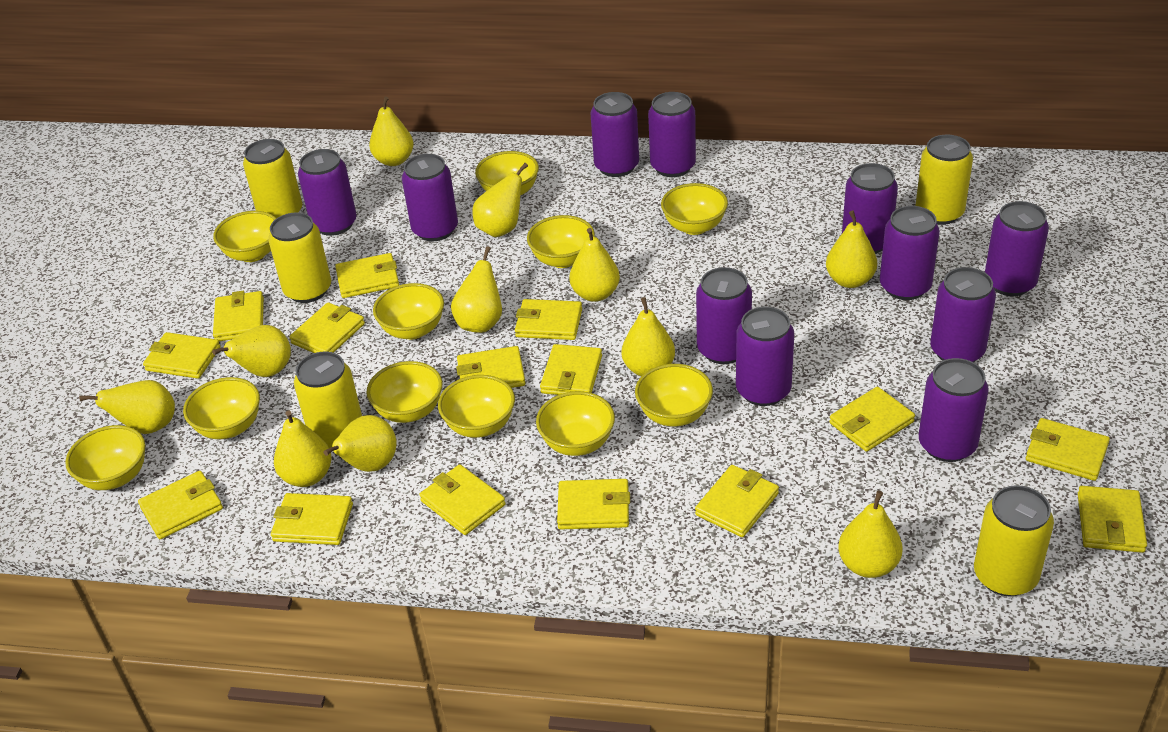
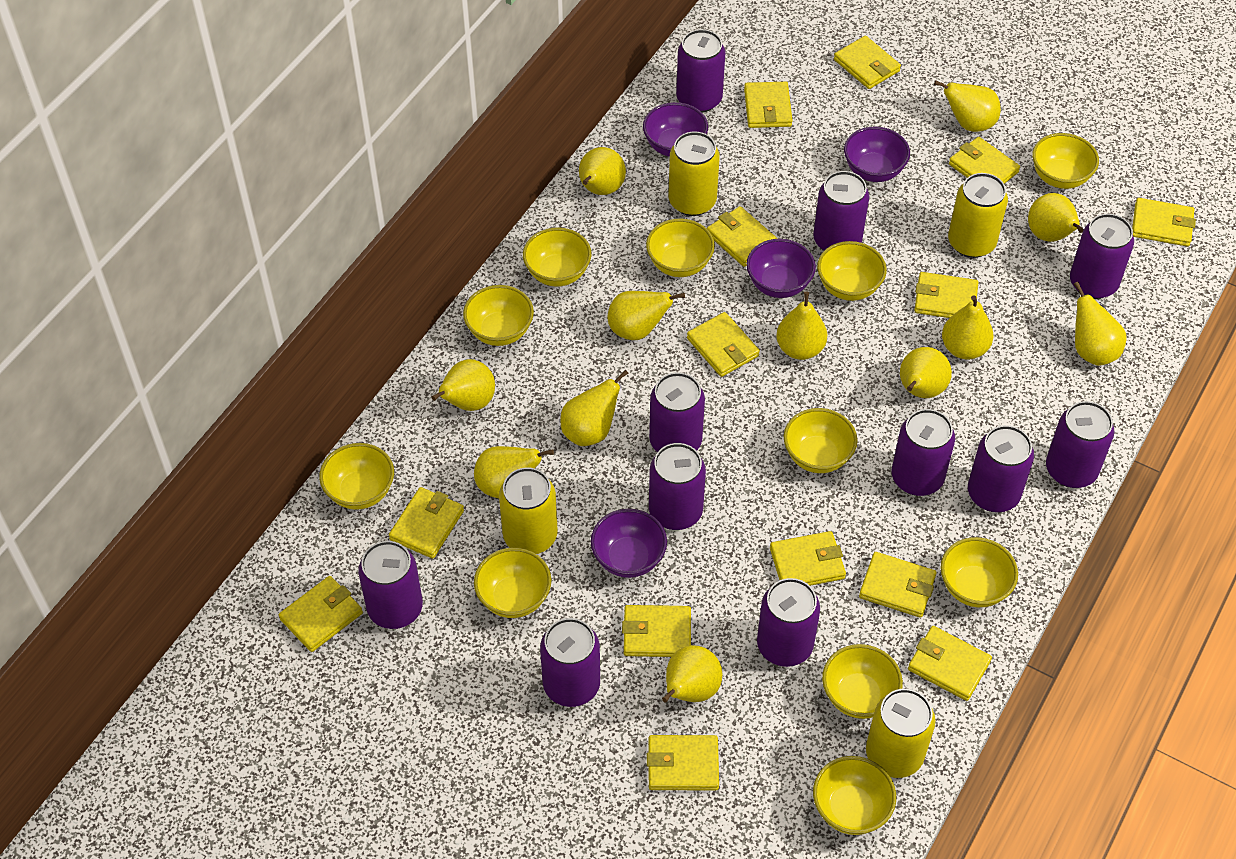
purple bowl: none = 0 -> [591,509,667,578] [643,102,708,157] [746,239,816,298] [844,126,910,182] = 4
yellow can: [243,139,303,218] [268,212,331,303] [294,351,362,448] [915,135,973,225] [974,485,1054,596] = 5 -> [499,468,557,554] [668,132,720,216] [866,689,935,778] [948,173,1008,258] = 4
yellow pear: [79,380,175,434] [212,325,291,377] [274,410,332,487] [323,415,397,472] [369,96,414,166] [451,246,502,333] [472,163,528,237] [569,228,620,302] [622,297,675,376] [826,210,877,288] [838,491,903,578] = 11 -> [431,359,495,411] [474,446,554,498] [560,370,629,446] [579,147,626,195] [607,291,685,340] [662,645,722,703] [776,291,827,360] [900,347,952,398] [934,80,1001,132] [942,295,993,359] [1028,193,1084,242] [1074,282,1126,366] = 12
yellow wallet: [138,471,223,539] [143,332,221,379] [213,291,264,341] [271,493,353,545] [289,302,365,353] [335,253,399,298] [419,464,506,535] [456,346,525,388] [515,299,582,340] [540,344,602,395] [557,479,630,529] [695,465,779,537] [829,387,915,452] [1026,418,1110,481] [1078,486,1147,553] = 15 -> [279,576,363,652] [389,487,464,559] [622,605,691,657] [647,735,719,790] [687,312,760,377] [707,206,778,267] [744,82,793,128] [770,531,846,586] [834,36,901,89] [859,552,937,618] [908,626,992,701] [914,272,978,318] [949,137,1020,184] [1132,198,1196,247] = 14

